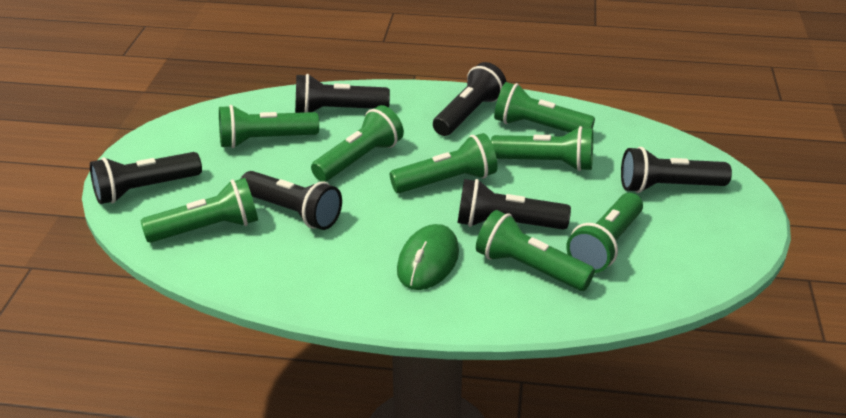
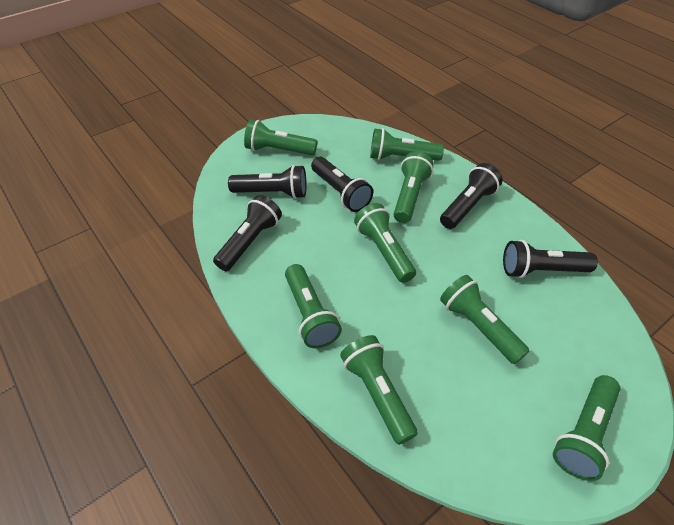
black flashlight: [90,152,202,204] [241,171,342,230] [295,74,390,113] [433,62,506,136] [458,179,571,230] [621,147,732,193] = 6 -> [213,195,282,271] [228,165,307,199] [311,157,373,212] [440,163,503,229] [503,240,598,278] = 5
green mouse: [397,224,459,290] = 1 -> none = 0

